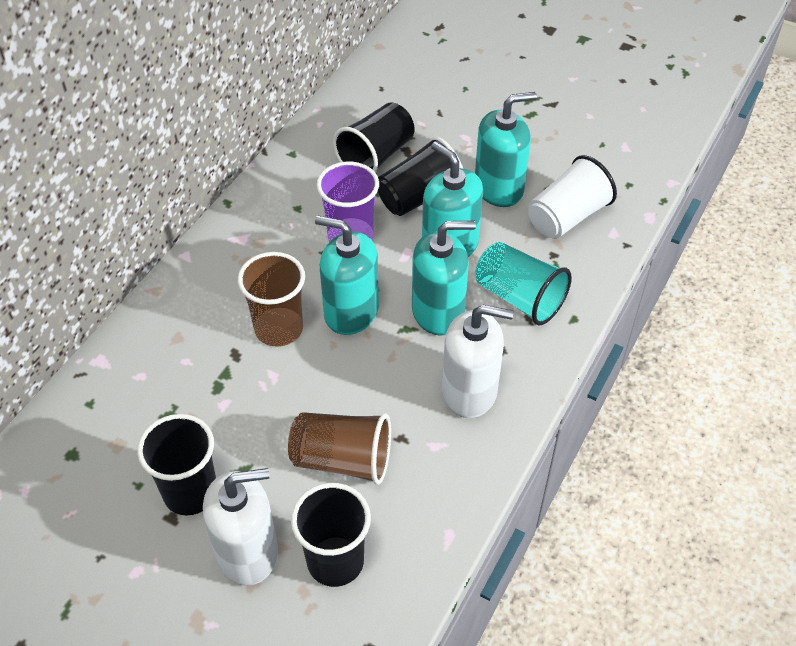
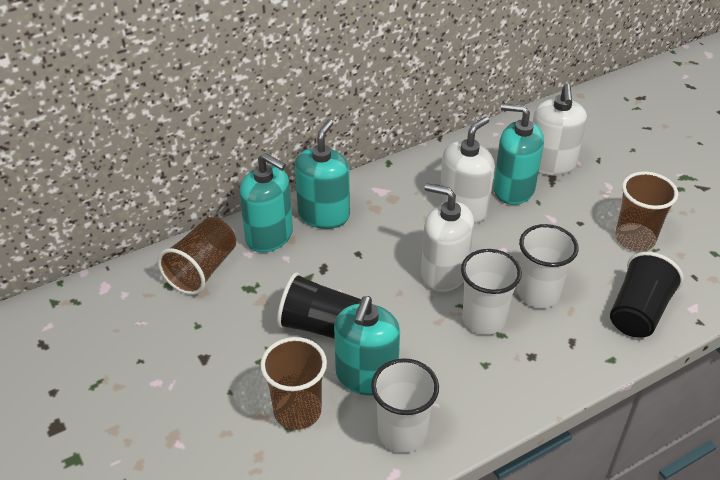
black cup: [137,414,216,515] [291,483,371,587] [333,102,415,173] [378,137,463,216] = 4 -> [277,272,361,339] [610,252,684,338] = 2
brown cup: [238,252,305,347] [288,412,391,485] = 2 -> [157,217,236,295] [260,337,327,430] [615,172,678,251] = 3
purple cup: [317,162,379,242] = 1 -> none = 0
turquoise cup: [475,242,572,325] = 1 -> none = 0
white cup: [528,155,617,239] = 1 -> [371,358,439,453] [461,249,522,335] [518,224,579,308] = 3
white soap dispenser: [203,468,278,586] [442,305,514,418] = 2 -> [421,183,474,292] [439,116,495,224] [533,84,587,175] = 3

